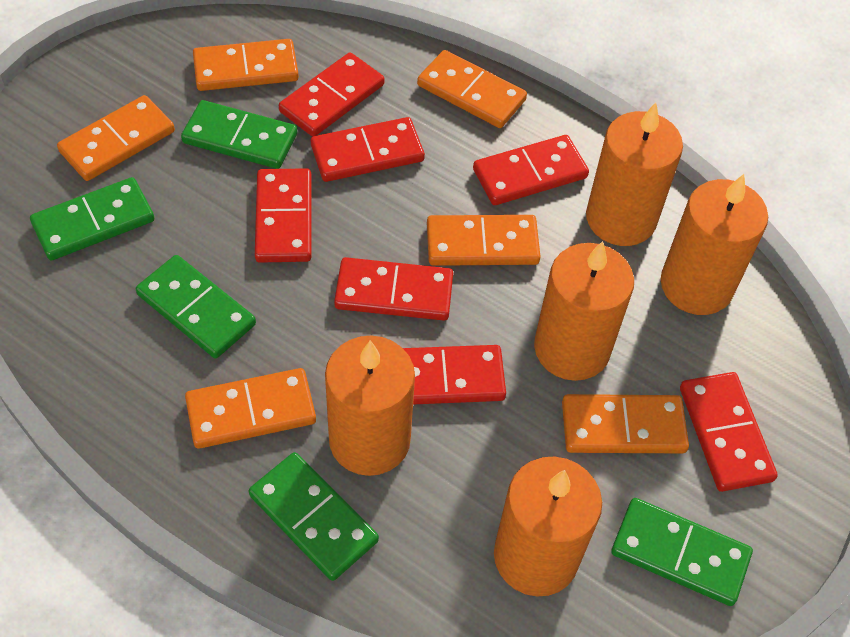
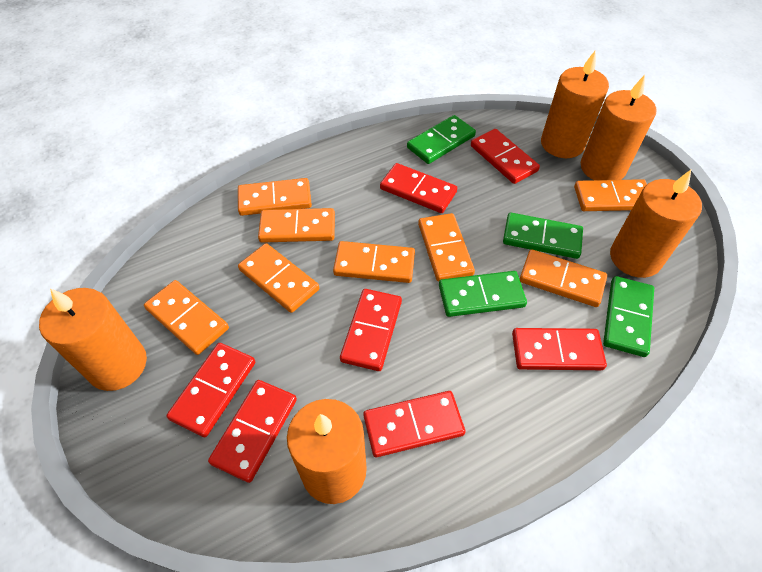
green domino: [30,177,154,261] [136,255,256,358] [181,100,297,169] [249,452,379,581] [611,498,753,606] = 5 -> [407,115,476,164] [439,271,527,317] [503,213,583,259] [603,276,654,357] = 4
orange domino: [57,95,175,181] [185,368,316,449] [193,39,299,91] [417,50,527,128] [427,215,541,266] [562,394,689,453] = 6 -> [144,280,229,355] [238,178,312,216] [238,243,319,313] [258,208,335,243] [333,241,415,283] [418,213,475,282] [520,249,607,307] [574,179,647,211] = 8

